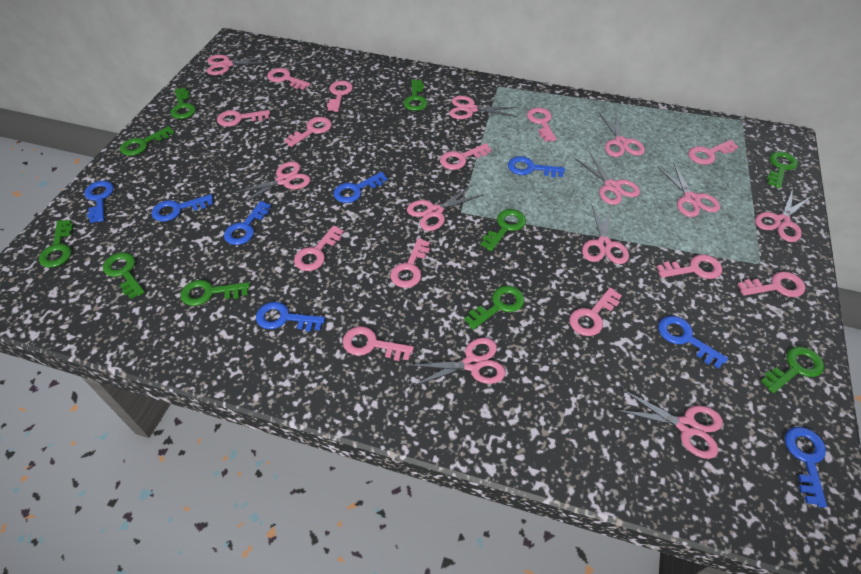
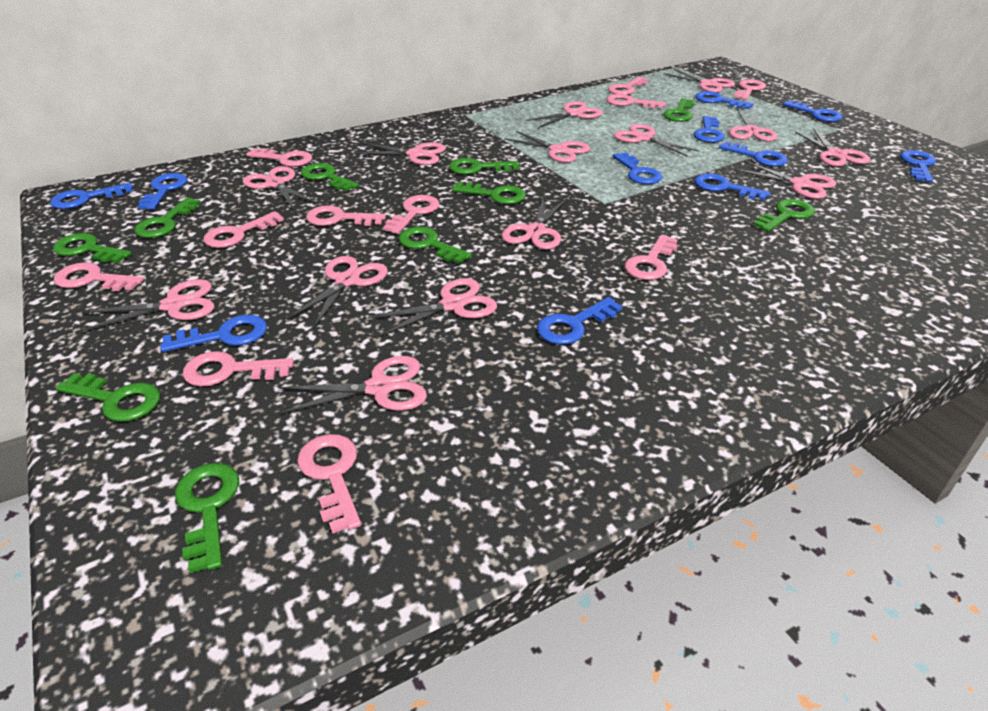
blue key: [85,181,114,223] [152,194,213,222] [224,201,271,245] [256,302,325,332] [333,172,388,203] [508,156,565,178] [658,316,728,369] [785,427,827,508] = 8 -> [50,182,133,209] [138,173,188,210] [160,315,267,352] [537,297,622,345] [613,152,663,184] [693,116,725,143] [694,173,770,200] [695,91,754,109] [719,142,788,167] [783,100,843,122] [900,150,936,182] = 11
pink key: [217,110,270,127] [267,68,311,90] [284,117,332,147] [294,225,344,271] [327,80,353,112] [343,326,414,361] [390,238,430,288] [440,143,492,170] [527,108,556,142] [569,287,622,336] [657,254,722,279] [688,140,738,165] [737,271,805,297] = 13 -> [54,262,144,291] [183,351,294,387] [204,211,284,248] [246,148,312,167] [297,434,361,534] [306,205,386,226] [383,195,440,234] [607,94,666,109] [608,77,649,95] [625,235,678,280] [734,79,766,100] = 11
pink scissors: [207,55,269,75] [233,162,311,205] [406,338,506,387] [407,185,483,231] [449,96,517,119] [575,153,640,205] [582,204,629,264] [600,113,645,157] [616,389,723,459] [657,163,720,217] [755,189,812,242] = 11 -> [80,279,214,332] [243,166,317,209] [279,356,427,414] [287,256,388,328] [355,142,446,165] [368,278,497,337] [502,199,567,250] [504,131,590,163] [526,101,603,128] [614,124,700,157] [663,69,735,93] [729,109,777,142] [735,161,836,199] [795,129,870,167] = 14

